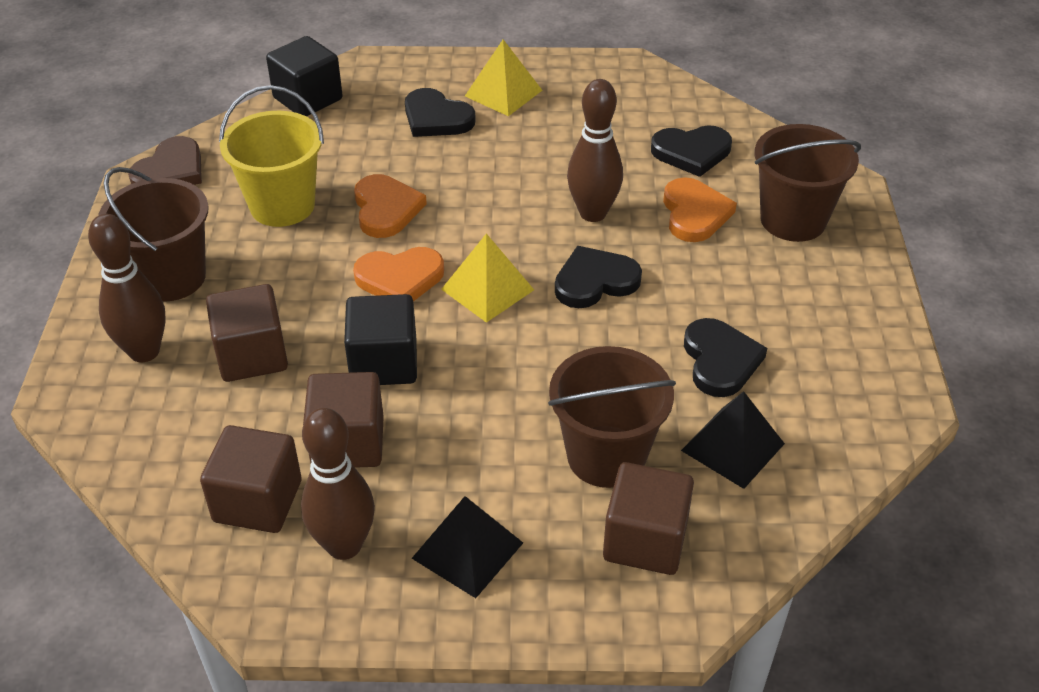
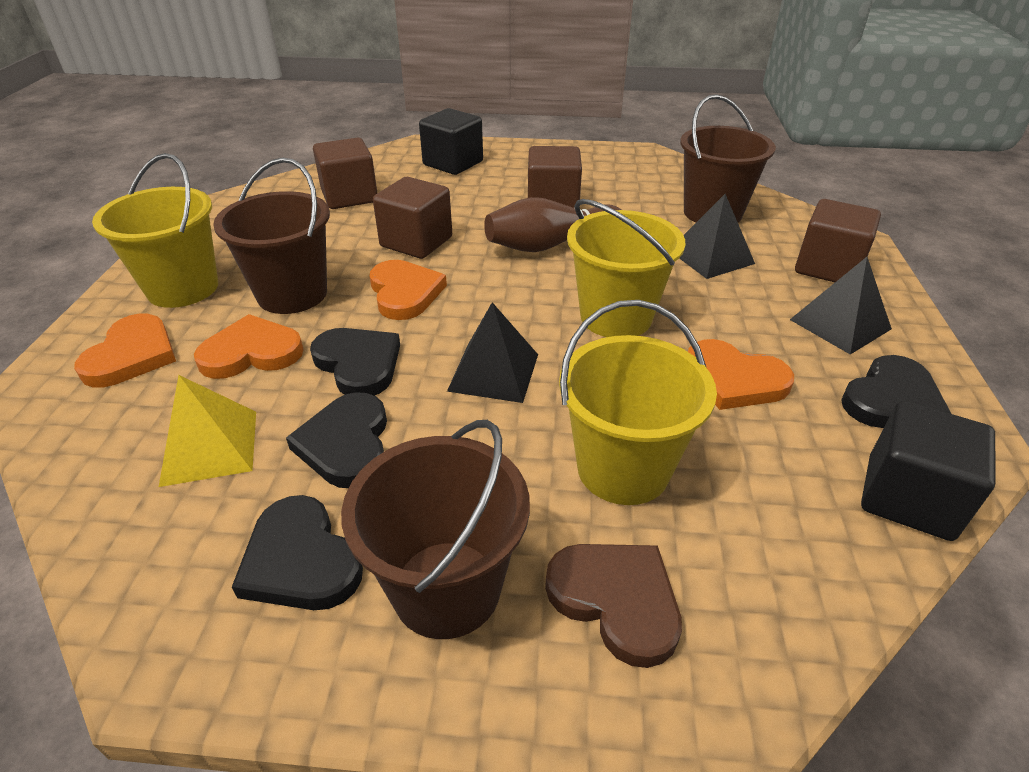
black pyramid: [412,496,523,598] [681,391,785,489] = 2 -> [447,302,538,403] [679,194,755,279] [790,257,892,354] = 3
brown bowling pin: [88,214,166,362] [301,408,375,560] [567,79,623,222] = 3 -> [484,197,621,252] = 1
orange heart: [353,247,444,301] [354,174,427,238] [663,177,737,242] = 3 -> [74,314,176,387] [194,314,304,379] [370,260,447,320] [688,339,794,410] = 4
yellow bucket: [219,85,324,227] = 1 -> [92,153,218,308] [559,300,717,505] [567,199,686,337] = 3
yellow pyramid: [441,233,534,323] [465,39,542,116] = 2 -> [159,375,256,487] = 1

